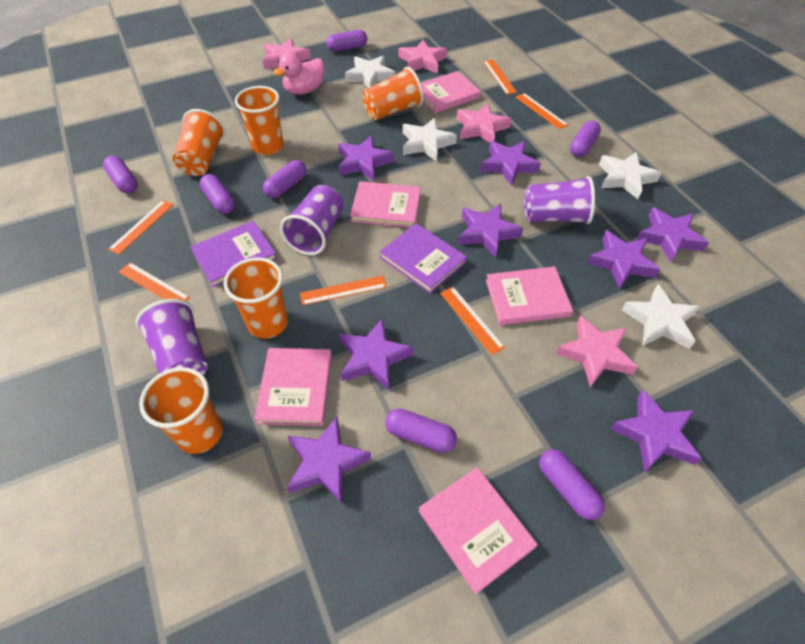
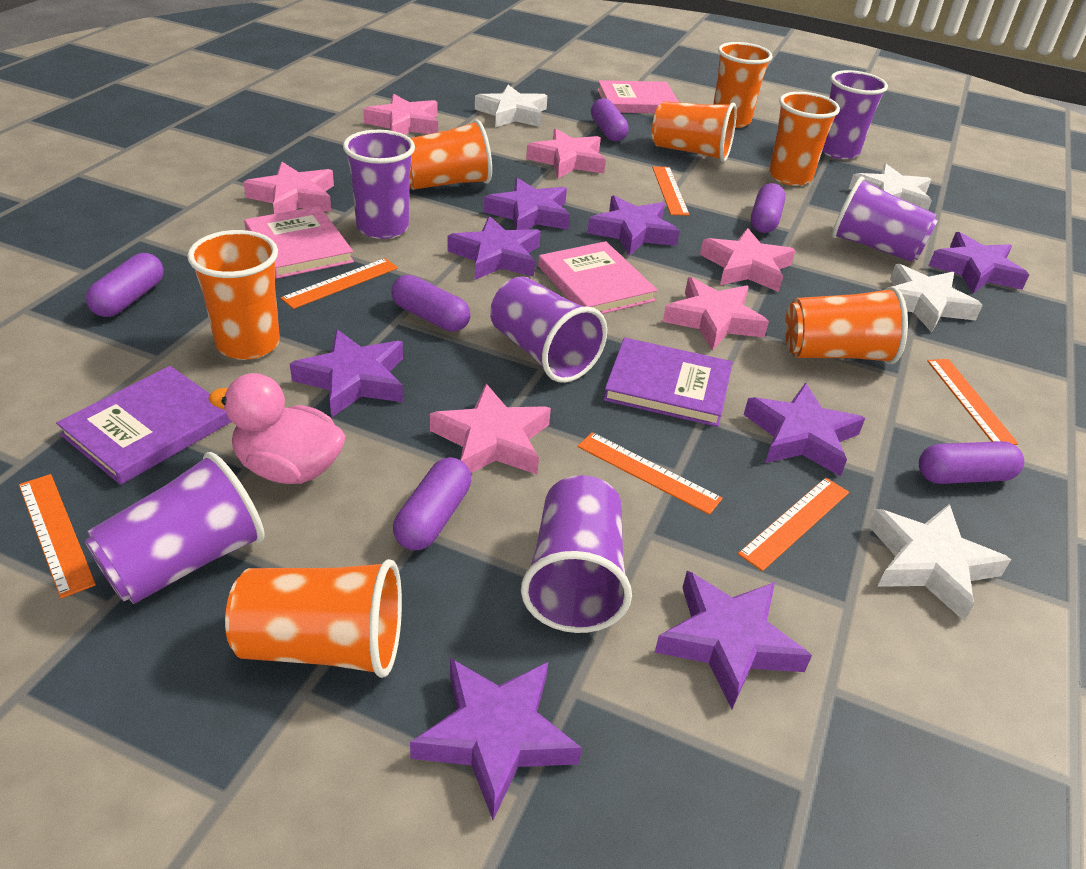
orange cup: [139,367,223,454] [173,109,225,176] [224,257,288,339] [235,86,284,155] [362,67,423,120] = 5 -> [187,230,280,360] [225,559,402,678] [409,120,492,190] [652,101,737,162] [713,42,772,128] [769,92,840,186] [785,286,908,364] = 7
pink book: [254,348,332,426] [350,181,421,228] [419,467,538,594] [421,71,481,113] [486,266,573,325] = 5 -> [244,206,354,279] [538,241,657,314] [597,80,679,113] = 3
pink star: [263,38,311,69] [399,40,447,73] [457,103,511,143] [556,316,638,387] = 4 -> [243,162,334,214] [363,94,438,135] [430,384,551,474] [526,128,606,178] [663,277,769,351] [700,228,795,292] = 6
purple capsule: [103,156,138,193] [200,174,235,214] [263,160,306,198] [327,30,367,52] [385,409,457,453] [539,449,605,520] [570,121,601,157] = 7 -> [86,253,164,317] [391,275,470,332] [393,457,471,550] [591,98,629,141] [751,183,785,233] [919,441,1024,484] = 6
purple cup: [135,299,208,375] [280,185,344,255] [524,176,595,224] = 3 -> [85,452,265,604] [343,130,415,239] [490,276,607,383] [521,475,632,633] [822,70,888,159] [832,176,938,262] = 6

